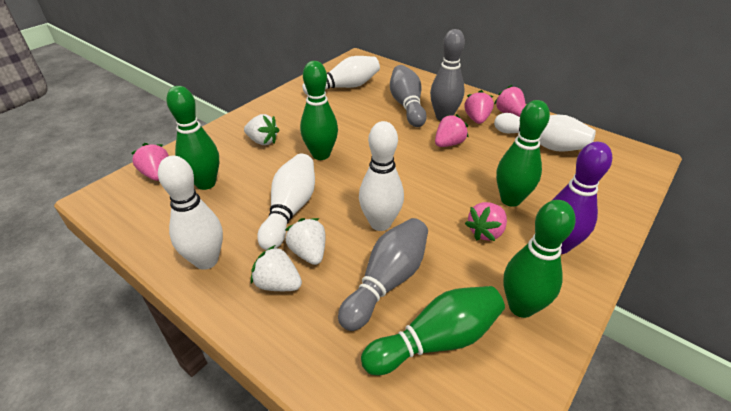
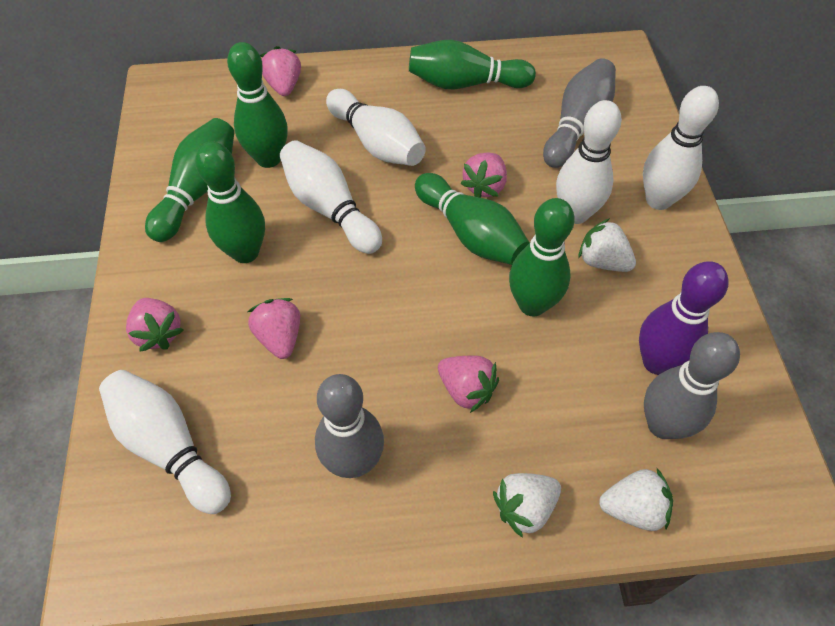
green bowling pin: [166,86,219,190] [300,61,338,160] [361,286,505,375] [496,100,550,207] [503,200,576,318] = 5 -> [145,118,235,242] [195,142,265,263] [227,42,288,168] [409,40,536,89] [415,173,530,265] [509,198,575,316] = 6

